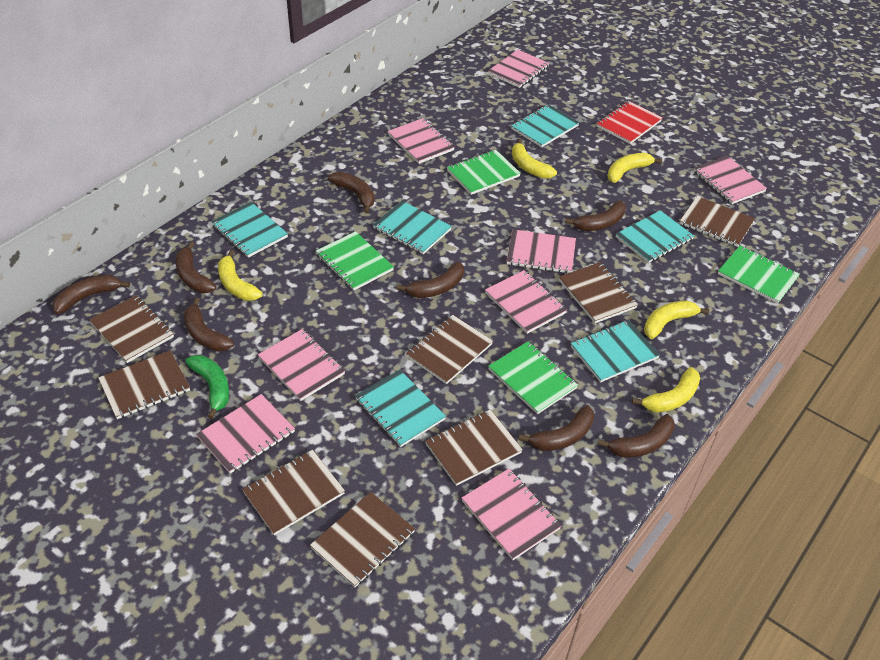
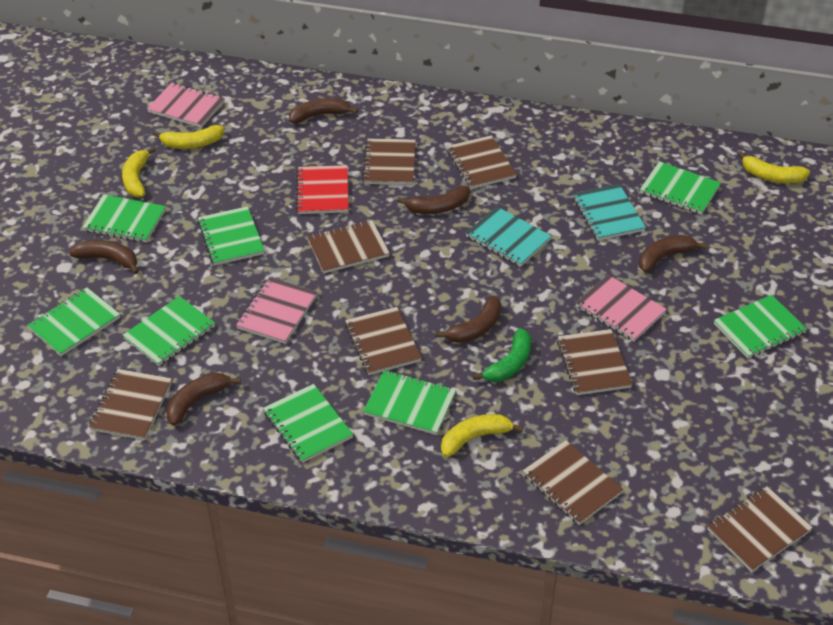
brown banana: [52,275,130,314] [175,242,217,293] [184,297,234,351] [328,172,375,213] [397,262,464,298] [519,405,594,451] [565,200,626,231] [598,414,674,457] = 8 -> [69,240,139,274] [166,373,241,426] [289,98,358,123] [397,186,470,214] [435,296,501,343] [639,235,707,272] = 6
green notebook: [316,231,394,291] [447,150,521,195] [488,341,578,414] [718,246,800,304] = 4 -> [27,287,120,356] [82,194,166,243] [123,296,215,366] [198,206,265,266] [263,384,354,463] [363,370,456,435] [640,161,721,215] [714,295,807,359] = 8
pink notebook: [196,394,295,474] [258,329,345,401] [388,118,455,164] [462,469,562,560] [485,270,567,334] [488,50,549,88] [507,229,576,273] [694,156,767,204] = 8 -> [147,83,225,128] [236,277,318,344] [576,275,667,341] = 3
turquoise notebook: [211,202,288,258] [355,370,446,447] [373,201,452,254] [511,104,580,148] [571,320,660,382] [616,210,694,263] = 6 -> [466,207,552,267] [573,184,646,241] = 2
yellow banana: [218,250,263,301] [512,139,557,179] [607,153,662,183] [632,367,700,413] [644,301,709,339] = 5 -> [122,147,155,198] [153,125,224,149] [441,414,523,457] [738,151,810,183] = 4

